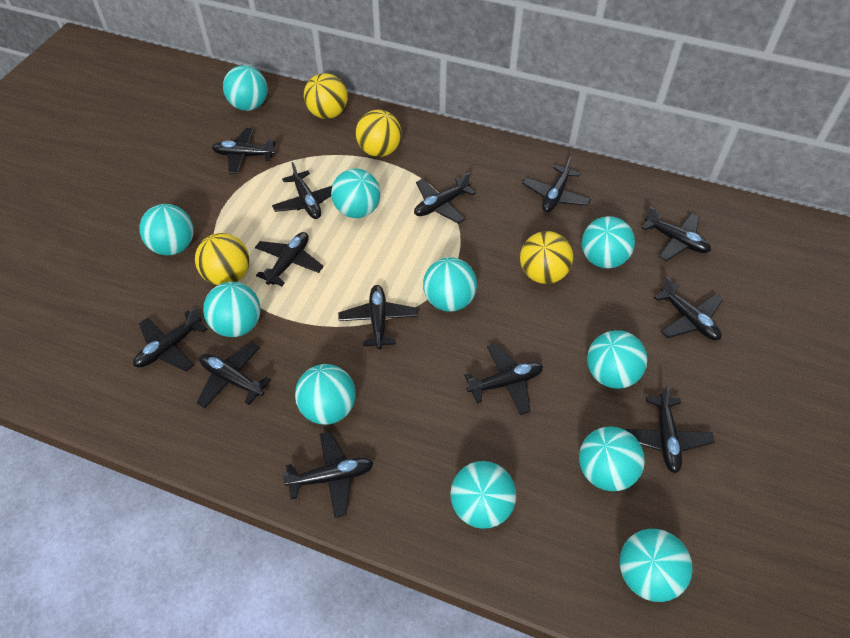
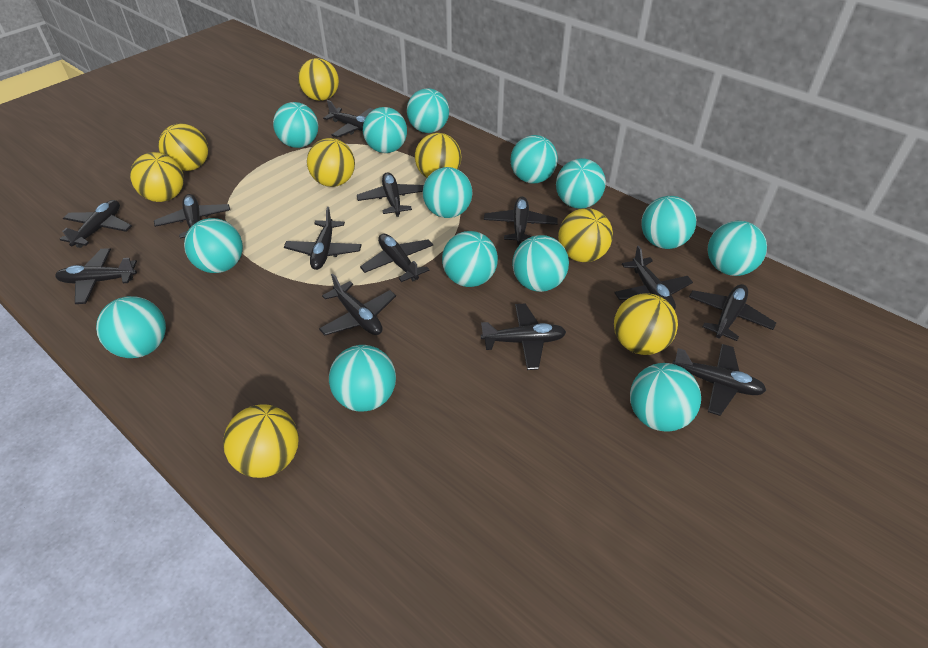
turquoise ball: [139,204,194,255] [203,282,261,337] [223,65,268,111] [295,364,356,425] [331,169,381,218] [423,257,477,311] [450,461,516,529] [579,426,645,491] [582,216,635,268] [587,330,647,389] [620,529,693,602] = 11 -> [96,296,166,358] [184,218,243,273] [273,102,318,148] [329,345,396,412] [363,107,407,153] [407,88,449,133] [423,167,472,218] [442,231,498,287] [510,135,558,183] [512,235,569,292] [556,158,606,209] [630,363,701,432] [641,196,697,249] [708,221,767,276] = 14
yellow ball: [195,233,250,285] [304,73,348,119] [356,110,401,157] [520,231,573,284] = 4 -> [130,152,184,202] [158,124,208,171] [223,404,299,478] [298,58,339,101] [307,138,355,187] [415,133,461,178] [558,208,613,262] [614,293,678,355] = 8

